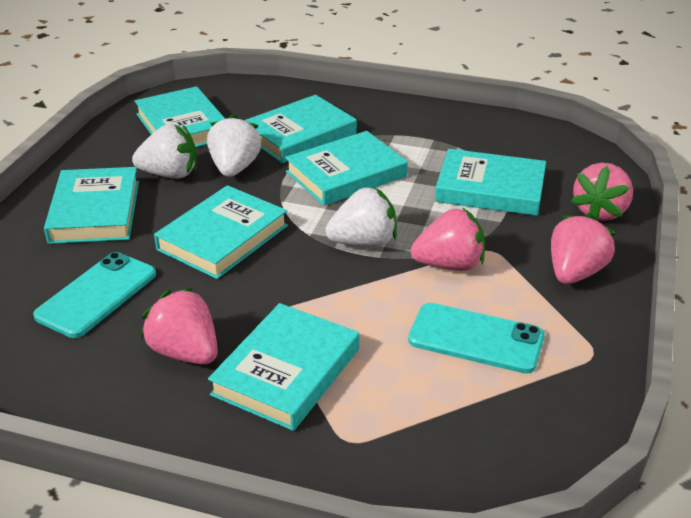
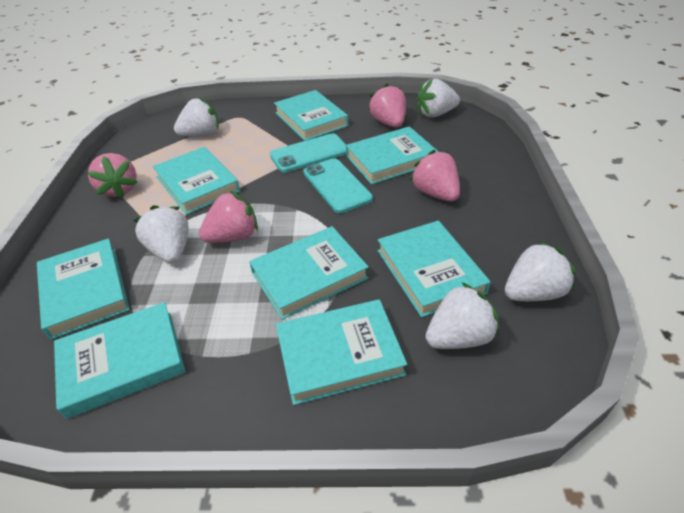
turquoise book: [44,167,139,244] [135,86,225,147] [154,185,288,279] [208,303,359,431] [244,95,357,163] [285,131,408,206] [435,149,546,216] = 7 -> [37,238,130,340] [54,302,186,419] [153,147,240,215] [249,226,369,320] [274,90,348,141] [276,299,407,405] [346,126,439,185] [378,221,491,317] = 8
white strawberry: [132,124,197,179] [207,114,261,177] [325,187,397,247] = 3 -> [133,205,189,263] [174,97,219,137] [417,79,460,118] [426,282,499,349] [505,241,576,301] = 5

